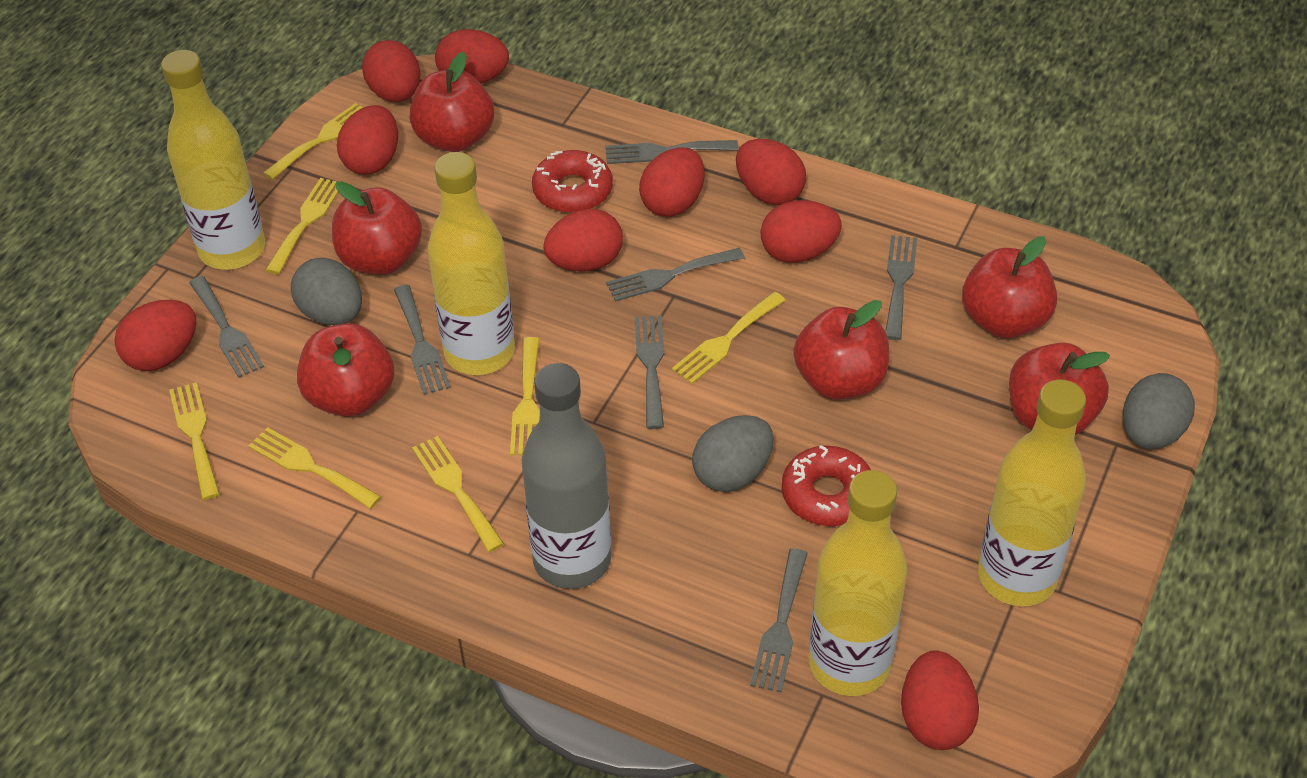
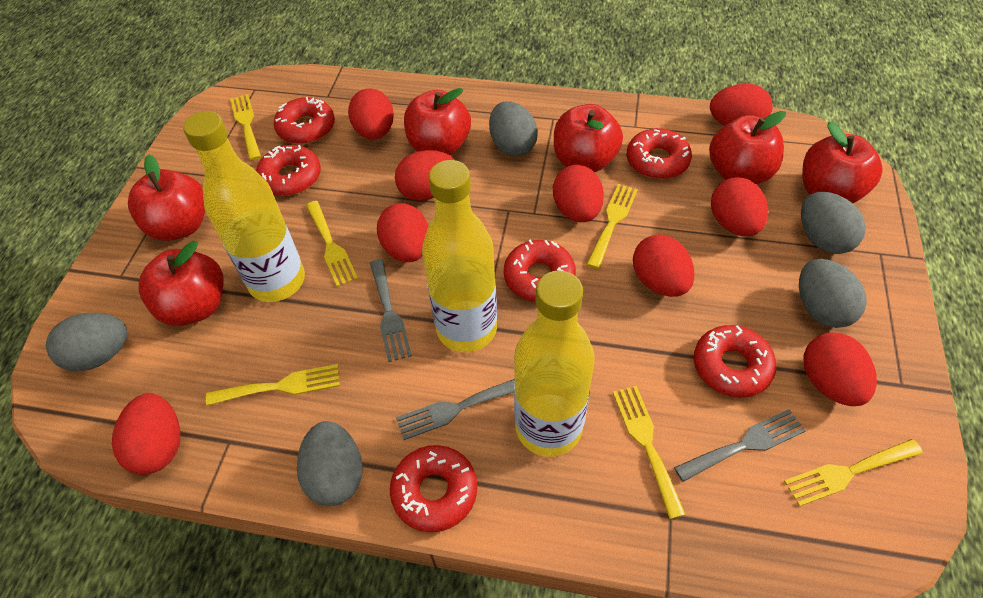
grey bottle: [522,363,611,589] = 1 -> none = 0
grey egg: [291,258,362,325] [692,415,773,492] [1123,373,1195,449] = 3 -> [46,313,127,371] [297,421,363,506] [489,101,538,156] [799,259,867,328] [801,192,866,254] = 5
grey fork: [189,276,264,378] [394,285,451,395] [606,140,739,164] [606,248,745,302] [635,315,664,429] [750,548,808,692] [885,235,917,340] = 7 -> [370,259,412,362] [396,379,515,440] [674,409,806,482] = 3
red donut: [532,150,613,213] [782,445,871,526] = 2 -> [256,145,321,196] [274,97,335,144] [390,445,477,532] [504,239,576,302] [627,128,692,179] [694,325,776,398] = 6
yellow bottle: [161,50,265,270] [428,152,515,375] [809,470,908,696] [978,379,1086,606] = 4 -> [183,111,305,302] [422,160,497,352] [514,270,595,457] = 3
yellow fork: [169,382,220,500] [249,427,381,509] [263,103,363,180] [266,178,339,274] [412,436,504,552] [510,337,540,455] [672,292,785,384] = 7 -> [206,364,340,406] [230,94,261,160] [306,201,358,287] [586,184,638,269] [613,386,686,519] [784,439,923,507] = 6

